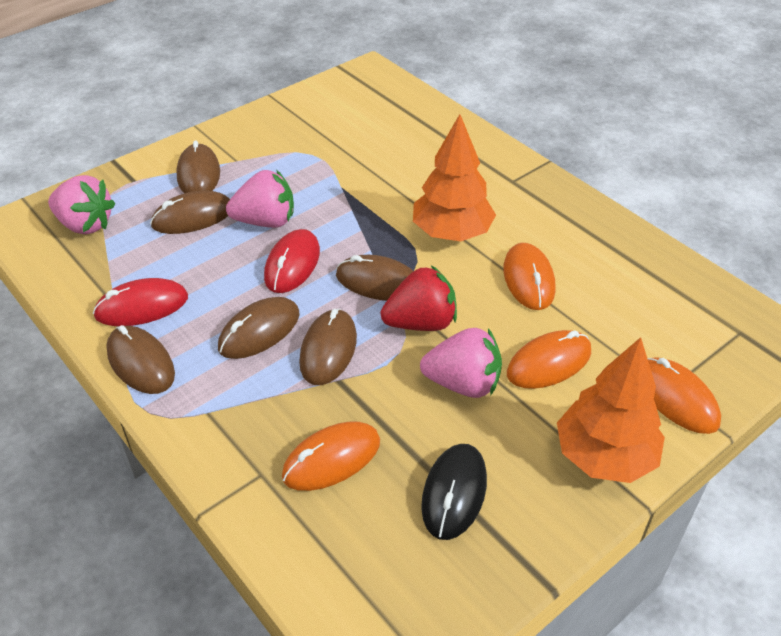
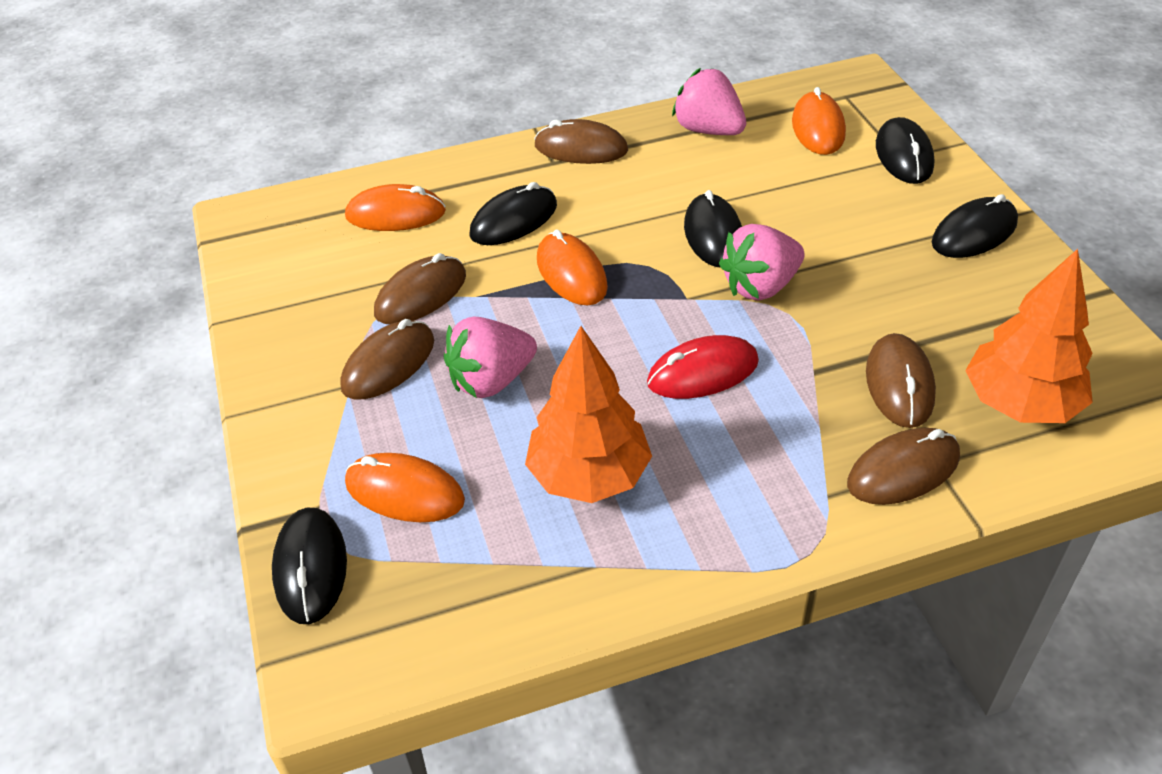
black mouse: [421,444,487,540] = 1 -> [272,508,347,624] [469,182,557,245] [684,190,742,267] [876,117,934,184] [932,194,1018,258] = 5
brown mouse: [106,325,175,394] [150,190,230,234] [176,140,220,193] [218,297,300,359] [299,309,357,385] [336,255,413,301] = 6 -> [340,319,434,399] [374,253,466,324] [534,119,628,164] [847,428,960,505] [866,333,936,428] = 5
red mouse: [93,278,188,326] [264,229,320,293] = 2 -> [647,335,759,399] = 1
red strawberry: [381,265,457,331] = 1 -> none = 0

